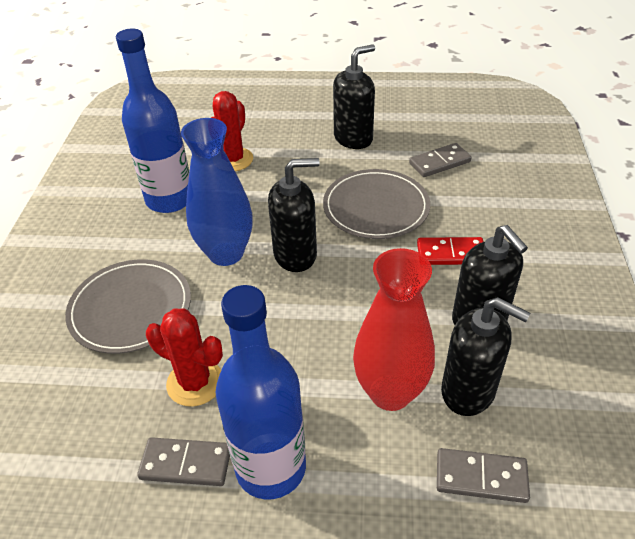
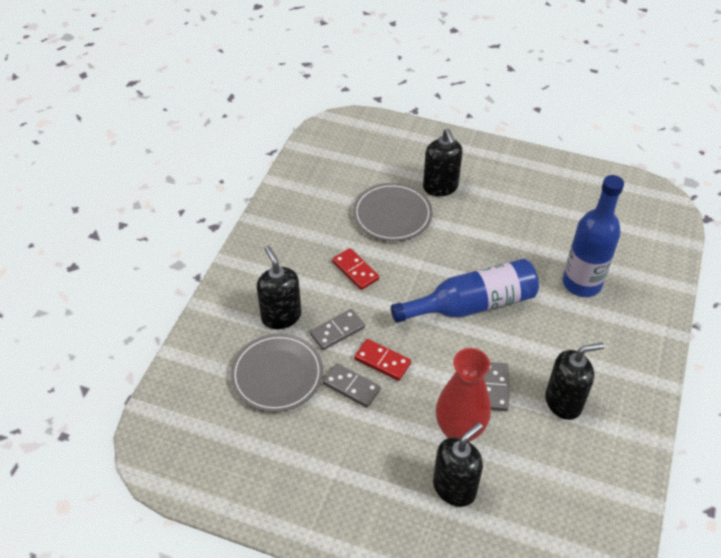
blue vase: [181,118,253,266] = 1 -> none = 0
red cactus: [146,308,223,406] [211,91,253,171] = 2 -> none = 0
red domino: [417,237,484,265] = 1 -> [332,248,379,290] [354,339,411,381] = 2

